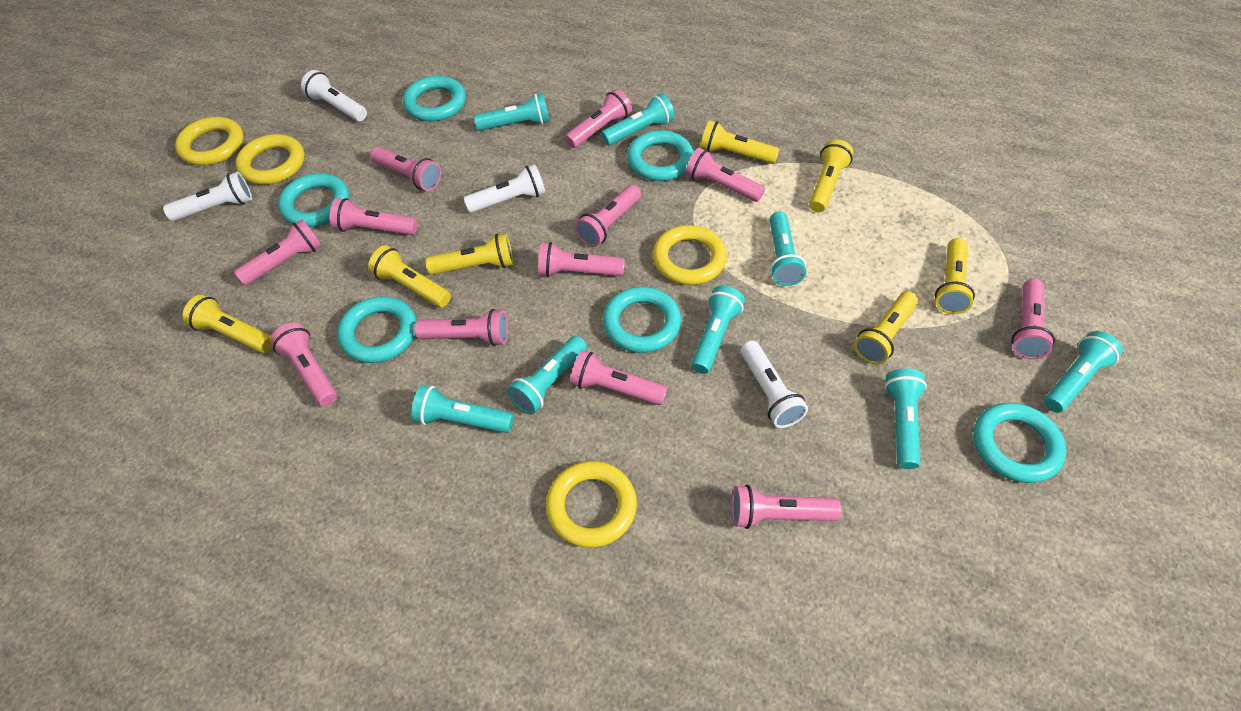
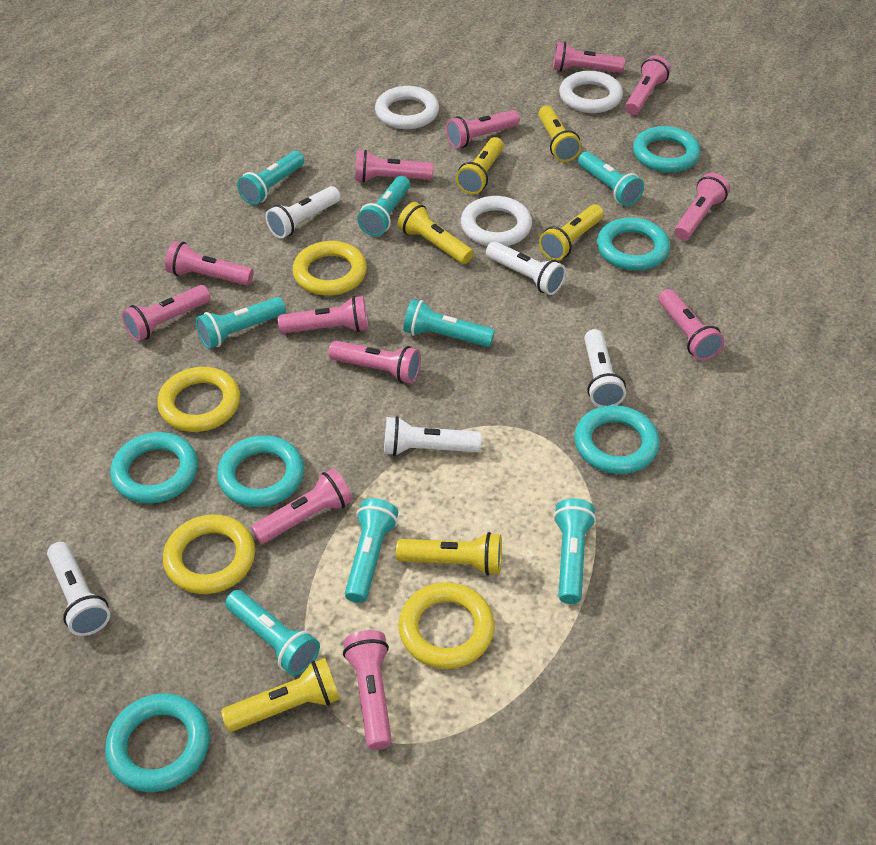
white flashlight: [163,172,252,221] [301,70,367,121] [464,164,545,213] [741,341,808,428] = 4 -> [47,542,110,636] [265,186,341,239] [384,416,481,456] [486,241,566,295] [584,329,626,407] = 5
white ring: none = 0 -> [375,86,439,129] [461,196,532,246] [559,71,623,113] = 3
yellow flashlight: [183,295,273,353] [368,245,451,308] [425,233,514,275] [700,120,780,164] [809,139,853,212] [854,291,918,364] [935,238,975,314] = 7 -> [221,658,340,732] [396,532,502,576] [398,202,473,264] [456,137,504,194] [538,106,582,162] [539,204,604,261] = 6

